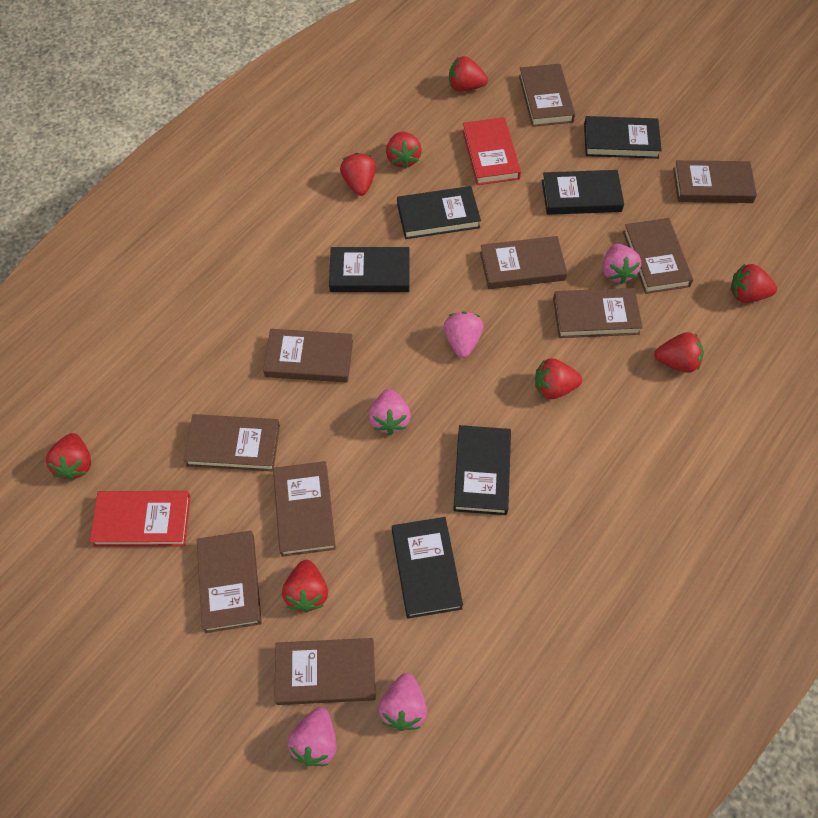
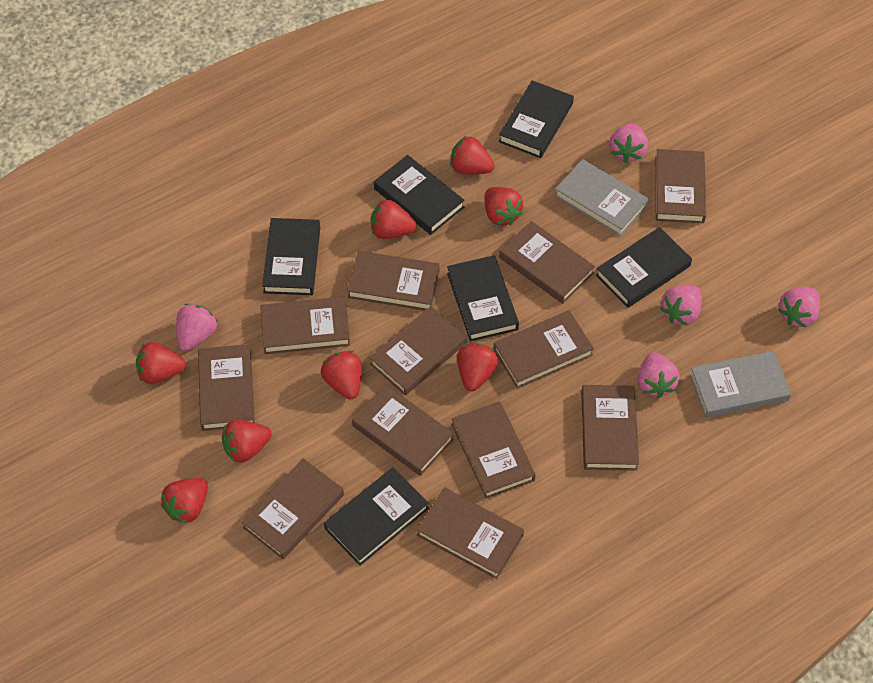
brown book: [183,414,280,472] [197,531,262,633] [263,329,353,383] [273,461,336,557] [274,638,376,705] [480,236,567,289] [519,64,575,127] [553,288,643,338] [623,218,693,294] [673,160,757,203] = 10 -> [198,344,255,431] [242,458,344,559] [260,297,350,354] [347,251,440,311] [352,384,454,476] [370,306,467,396] [417,487,524,579] [452,401,536,499] [494,311,594,389] [499,221,595,304] [581,385,639,471] [655,149,706,223] = 12
grey book: none = 0 -> [554,159,649,237] [690,351,791,418] = 2
red book: [90,491,191,547] [462,117,521,185] = 2 -> none = 0

